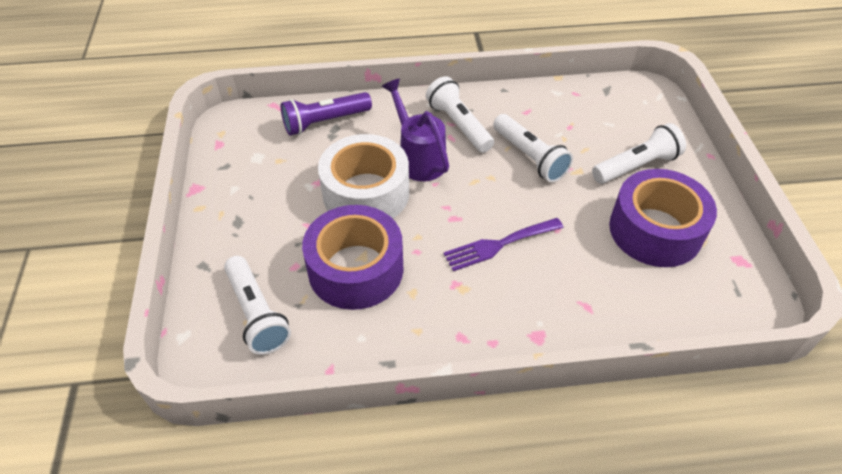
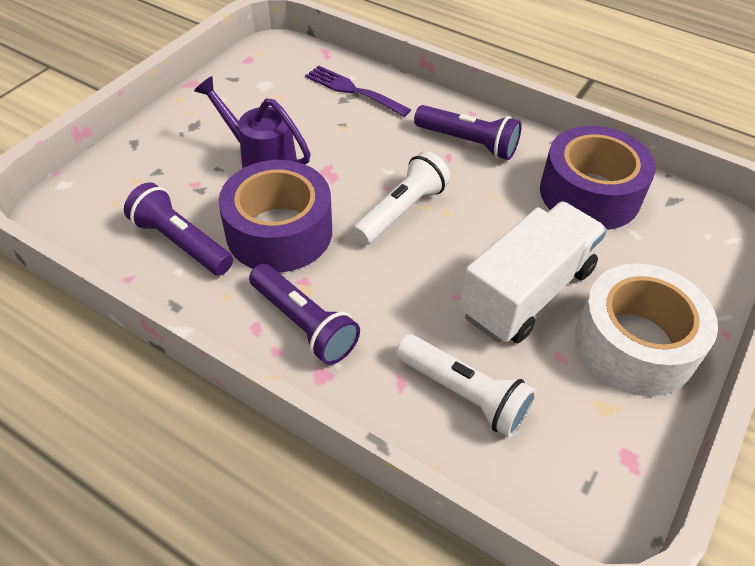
purple flashlight: [281,92,372,136] = 1 -> [124,182,233,275] [249,264,360,365] [414,105,522,160] = 3
white flashlight: [224,256,291,355] [426,76,494,153] [493,114,573,182] [592,123,686,184] = 4 -> [352,151,451,245] [396,334,536,438] = 2
white truck: none = 0 -> [459,202,607,343] = 1

